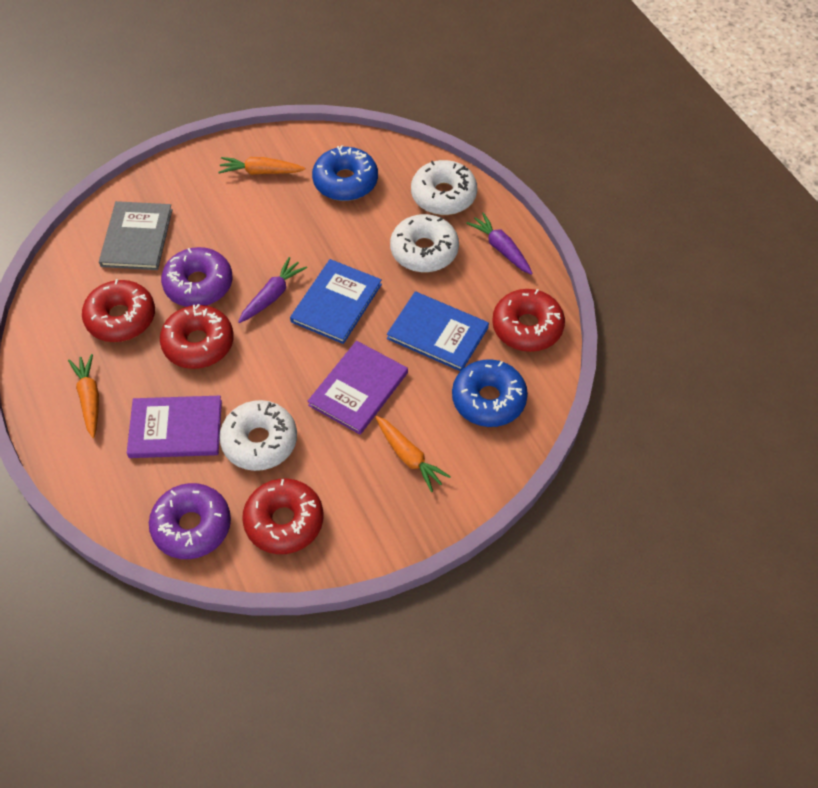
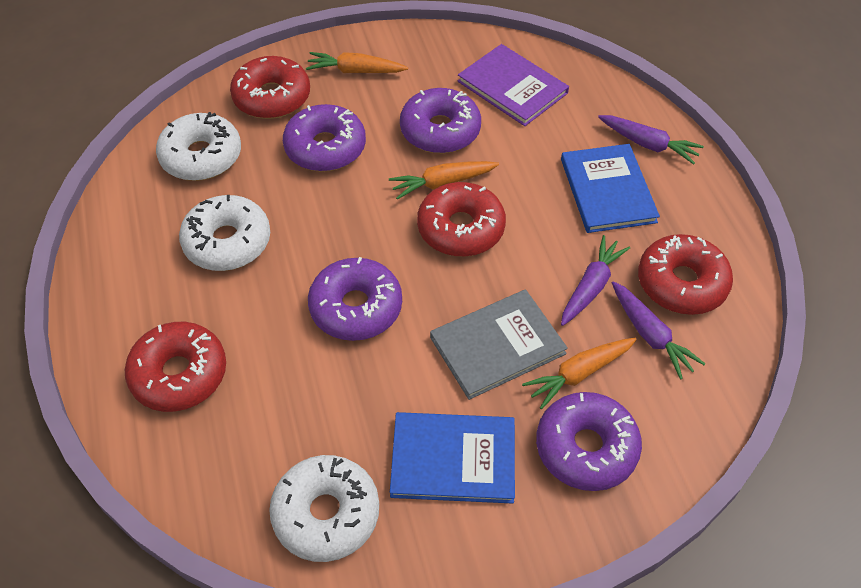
blue donut: [312,145,378,201] [452,359,528,427] = 2 -> none = 0
purple book: [127,396,222,458] [308,341,408,435] = 2 -> [458,44,569,126] = 1
purple carrot: [238,257,307,323] [466,212,533,275] = 2 -> [561,235,630,326] [598,115,704,165] [612,281,706,380] = 3
purple donut: [149,483,231,559] [161,247,233,307] = 2 -> [283,104,366,172] [308,257,402,341] [400,88,481,153] [536,392,642,491] = 4

